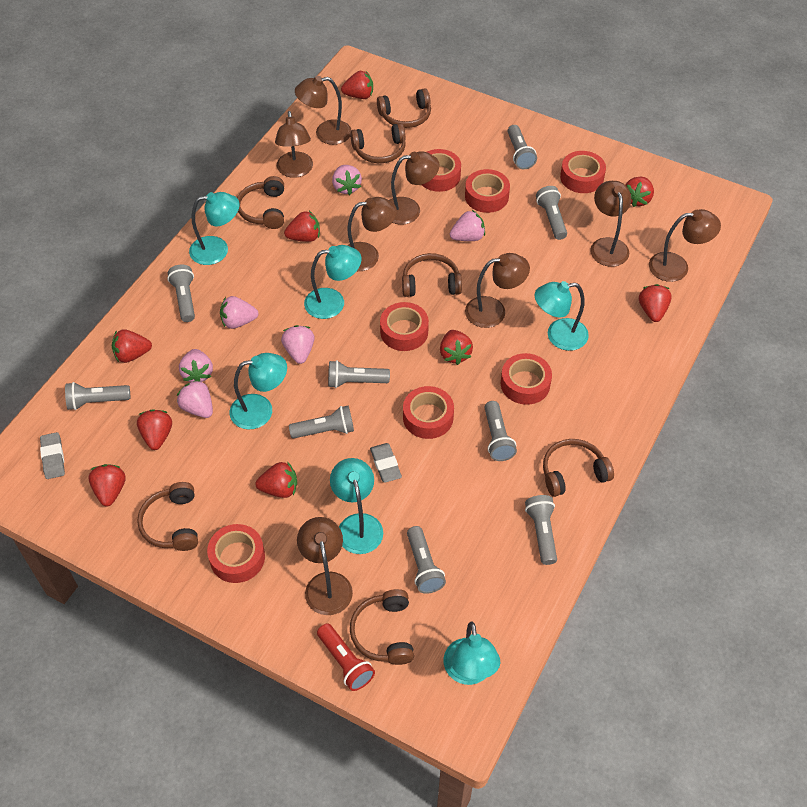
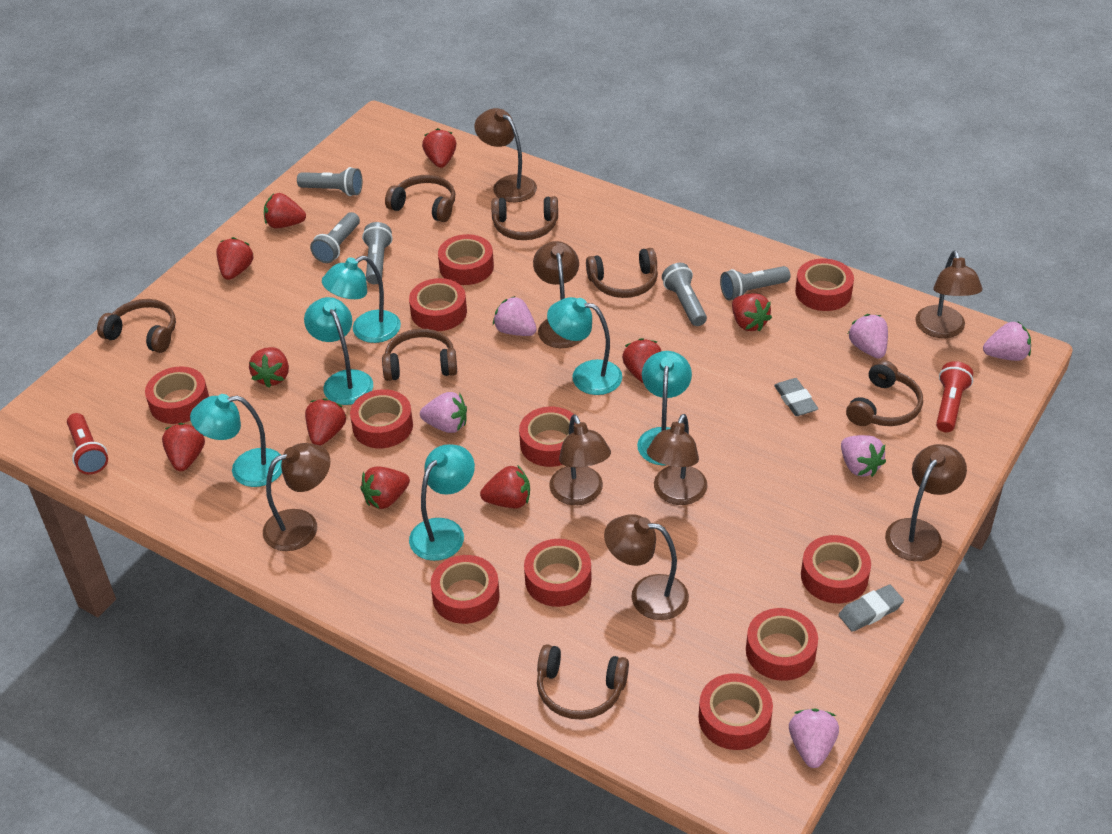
grey flashlight: [65,382,130,410] [167,265,195,322] [289,406,354,439] [328,360,390,388] [407,526,446,594] [484,401,517,461] [508,125,537,169] [525,495,557,565] [536,186,567,240] = 9 -> [297,167,362,196] [310,212,360,263] [362,222,392,284] [662,263,707,326] [720,266,790,301] = 5
red flashlight: [317,623,375,691] = 1 -> [67,413,108,474] [936,361,973,432] = 2
red strawberry: [88,464,126,506] [112,329,152,363] [137,409,172,450] [255,462,297,498] [284,211,320,242] [341,71,373,99] [440,330,473,365] [626,177,654,207] [639,284,672,322] = 9 -> [162,423,205,471] [216,237,254,280] [249,347,289,388] [264,193,306,228] [305,398,346,446] [360,466,410,509] [422,128,456,168] [480,466,530,508] [622,338,661,384] [732,293,772,332] = 10
red tape: [207,524,265,583] [380,302,429,351] [403,386,454,439] [422,149,461,192] [465,169,510,213] [501,353,552,405] [560,151,606,193] = 7 -> [145,366,209,424] [350,389,413,448] [409,278,467,331] [431,555,500,624] [438,234,494,285] [519,407,575,467] [524,539,592,607] [698,673,773,750] [746,608,818,681] [795,258,854,311] [801,535,871,603] = 11

